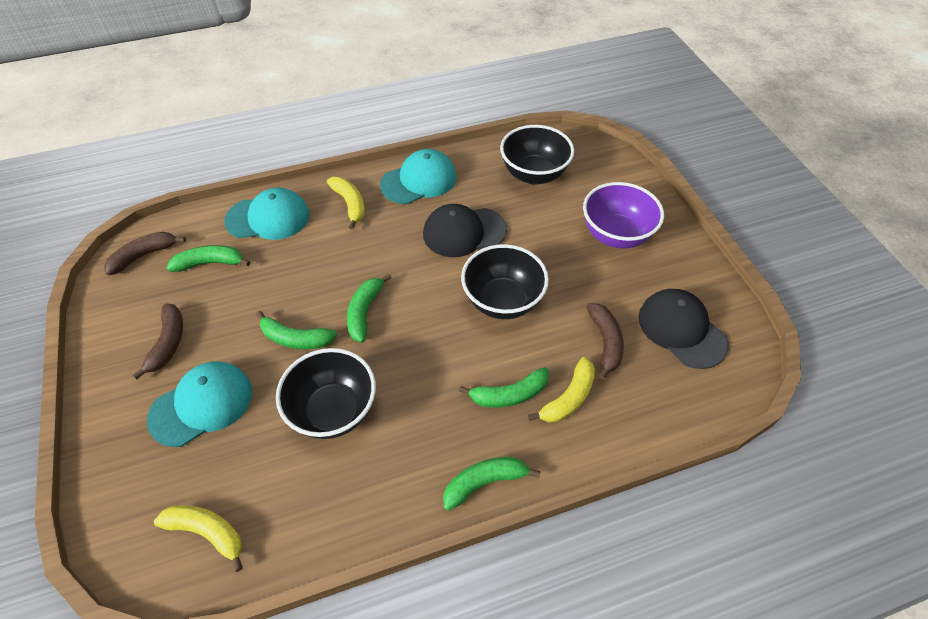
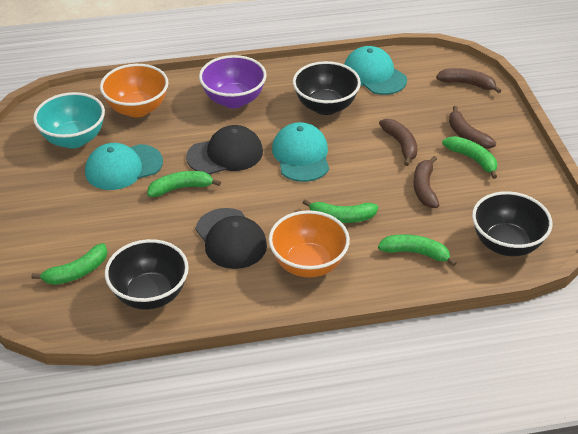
brown banana: [104,232,186,276] [133,304,183,380] [586,303,624,379] = 3 -> [379,119,417,166] [413,156,439,208] [436,68,501,93] [449,106,496,149] = 4
orange bowl: none = 0 -> [100,64,169,117] [269,210,350,278] = 2
turquoise bowl: none = 0 -> [33,92,105,148] = 1
yellow banana: [154,505,243,572] [327,177,365,230] [528,357,595,422] = 3 -> none = 0

